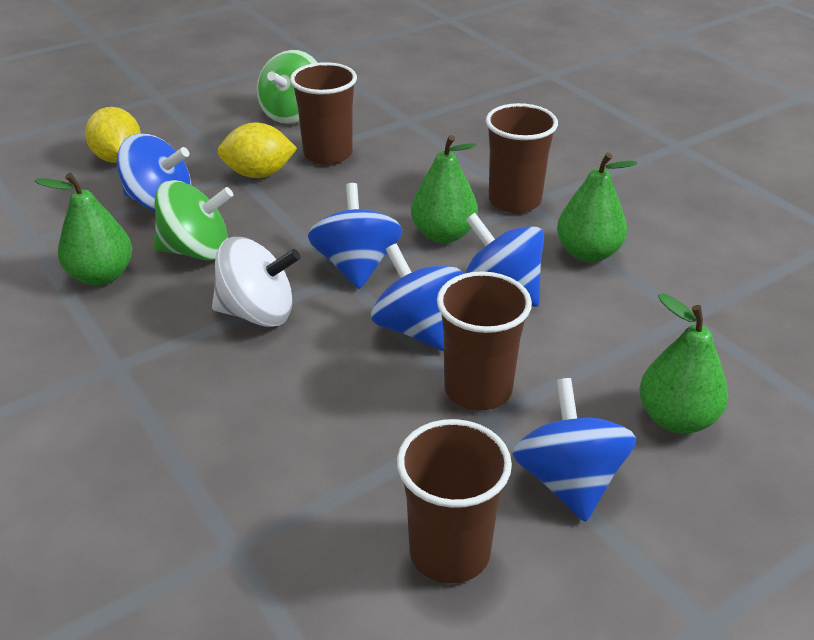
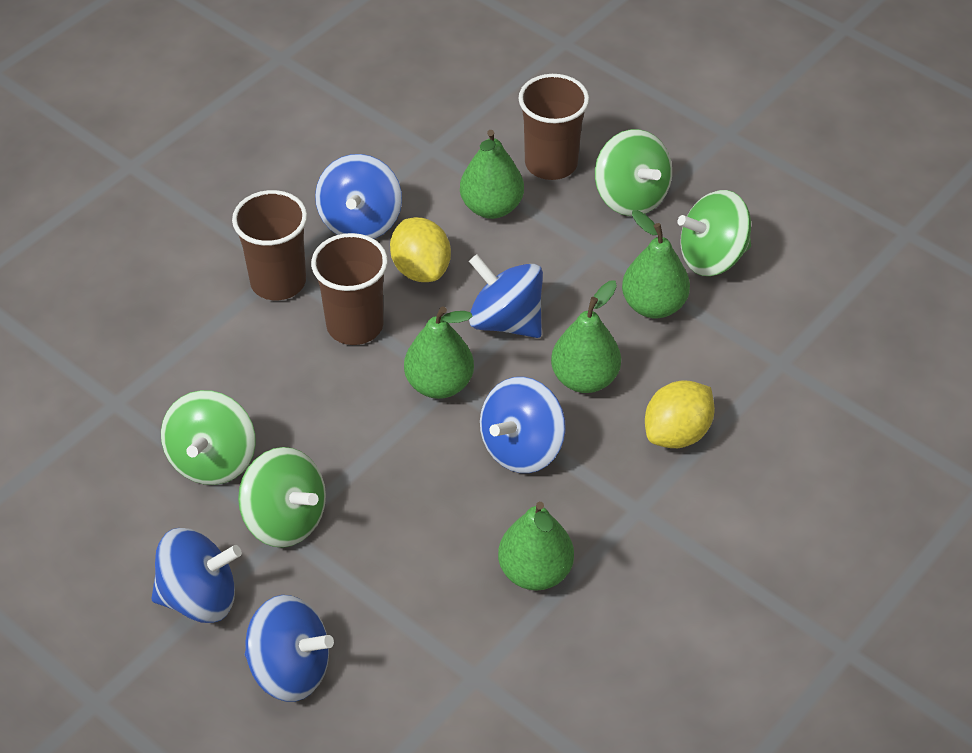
brown cup: [290,62,357,165] [397,419,512,584] [437,271,532,410] [486,103,558,213] = 4 -> [232,190,307,300] [311,233,388,345] [519,74,589,180] = 3
green pear: [34,173,132,286] [411,135,478,243] [557,152,637,263] [639,293,728,434] = 4 -> [404,307,474,399] [460,130,524,219] [498,502,574,591] [551,281,621,393] [622,210,690,318] = 5
green spinning top: [154,180,233,261] [257,50,318,124] = 2 -> [161,390,256,485] [238,447,326,547] [595,129,672,216] [677,190,751,276] = 4
white spinning top: [212,237,301,327] = 1 -> none = 0

